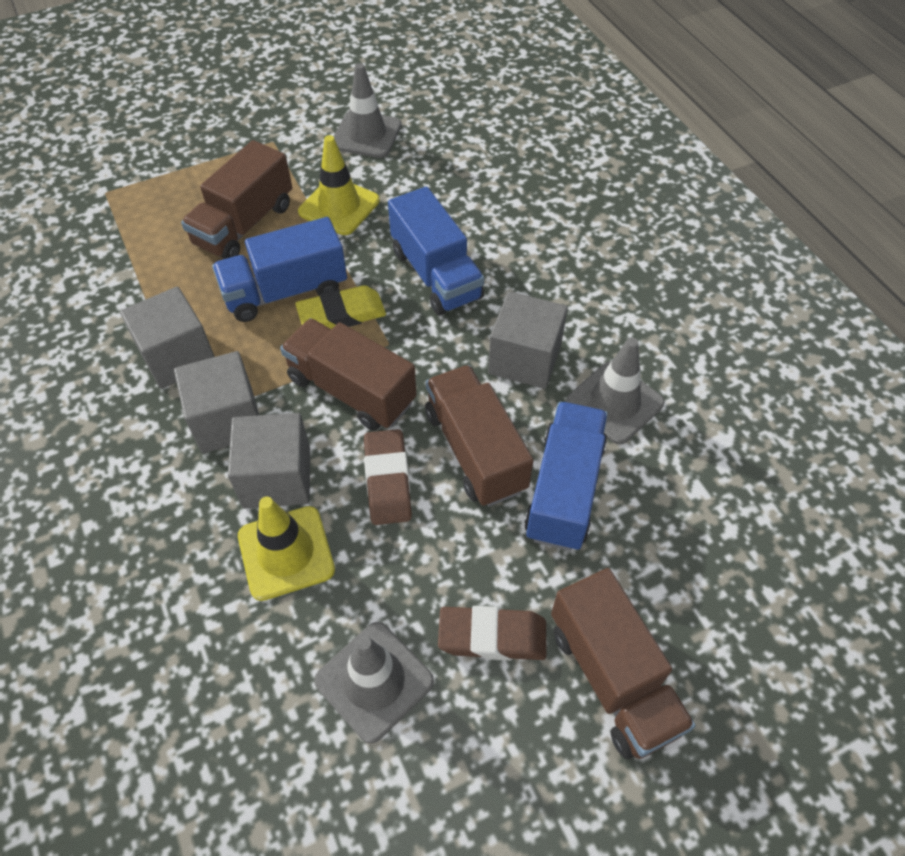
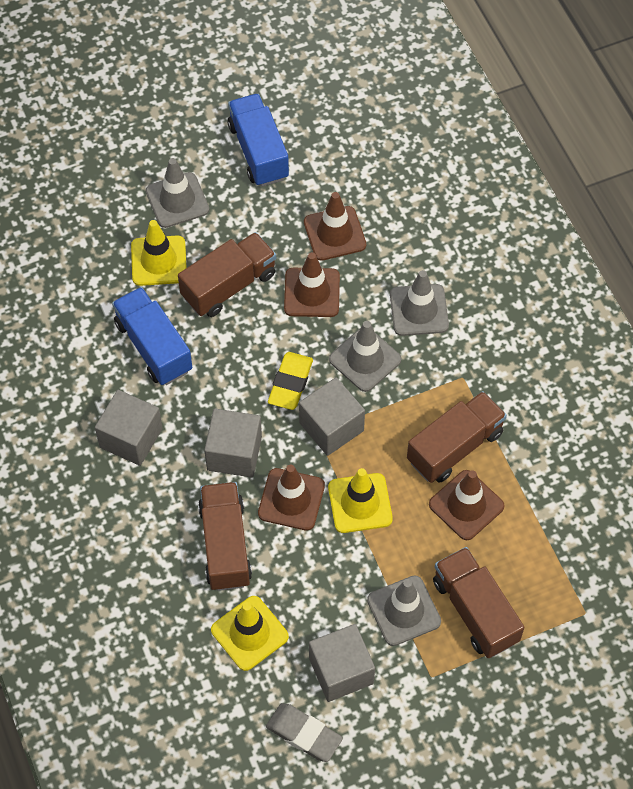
blue truck: [212,217,347,322] [388,187,484,315] [524,402,608,551] = 3 -> [112,287,192,385] [228,94,289,187] = 2
brown eraser: [364,429,412,525] [438,606,546,661] = 2 -> none = 0
brown traffic cone: none = 0 -> [258,464,325,531] [284,252,340,317] [304,192,366,261] [429,470,505,540] = 4
grey eraser: none = 0 -> [266,703,343,762] = 1
grey traffic cone: [314,622,434,743] [333,63,402,158] [566,337,664,444] = 3 -> [146,158,209,228] [329,321,402,392] [367,575,441,646] [390,270,449,336] = 4
yellow traffic cone: [238,497,335,601] [298,135,380,235] = 2 -> [131,220,187,286] [211,596,289,671] [328,468,393,533] = 3

